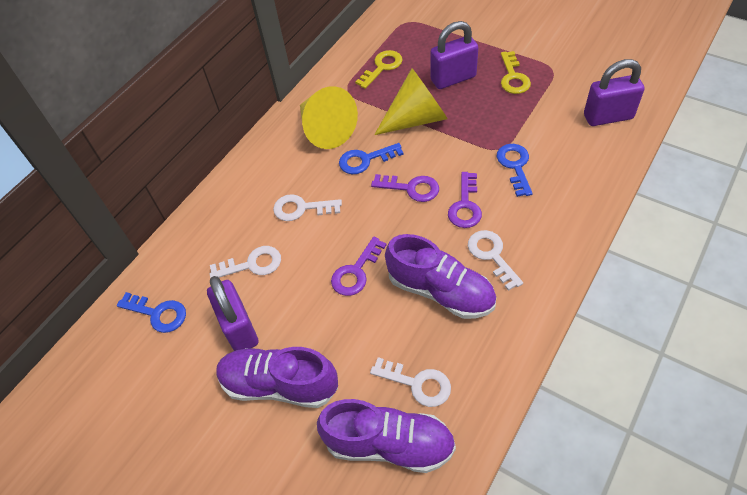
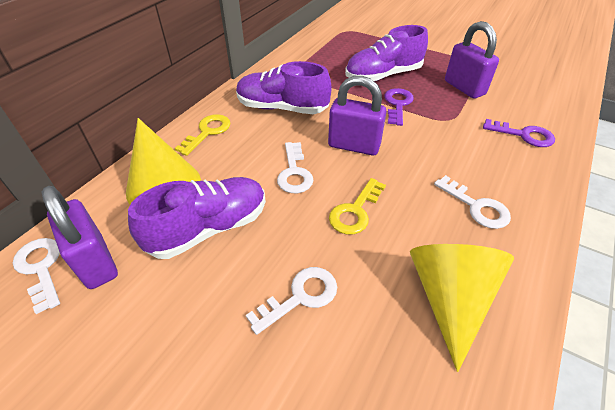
blue key: [117,292,186,333] [339,143,404,174] [497,144,533,197] = 3 -> none = 0
purple key: [331,237,387,296] [371,174,439,202] [448,172,482,228] = 3 -> [384,88,414,126] [483,119,555,147] = 2

